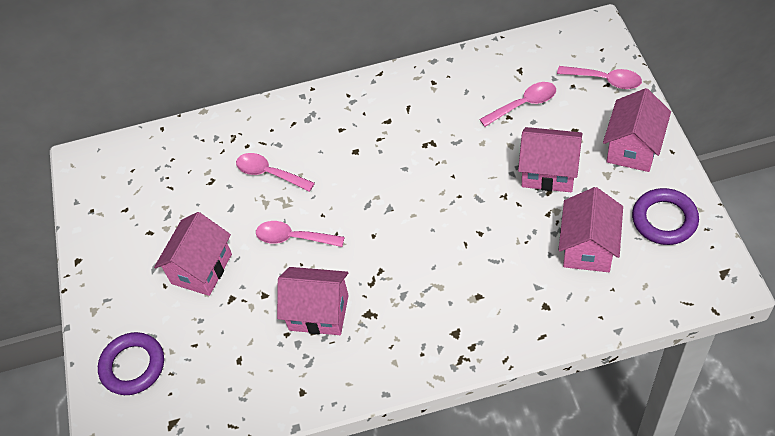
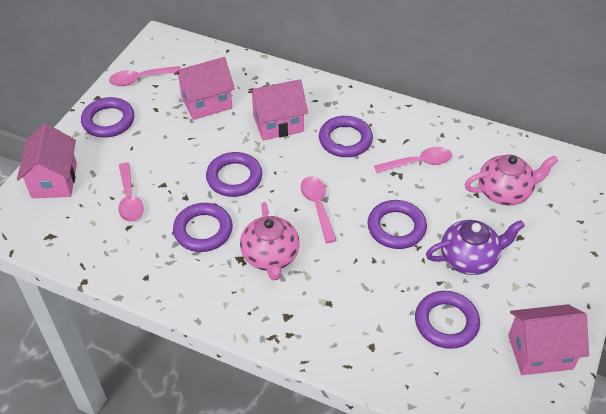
pink house: [154,212,232,296] [277,267,349,335] [518,127,582,192] [559,187,623,272] [603,88,671,172] = 5 -> [17,123,77,198] [174,57,235,120] [248,79,308,140] [508,304,589,375] = 4
pink teapot: none = 0 -> [240,202,300,280] [464,155,558,206] = 2
purple ring: [98,332,164,395] [632,188,699,245] = 2 -> [81,97,134,138] [173,203,233,252] [206,152,262,197] [319,116,373,157] [367,200,427,249] [415,291,480,349] = 6
purple teapot: none = 0 -> [426,220,525,275] = 1

